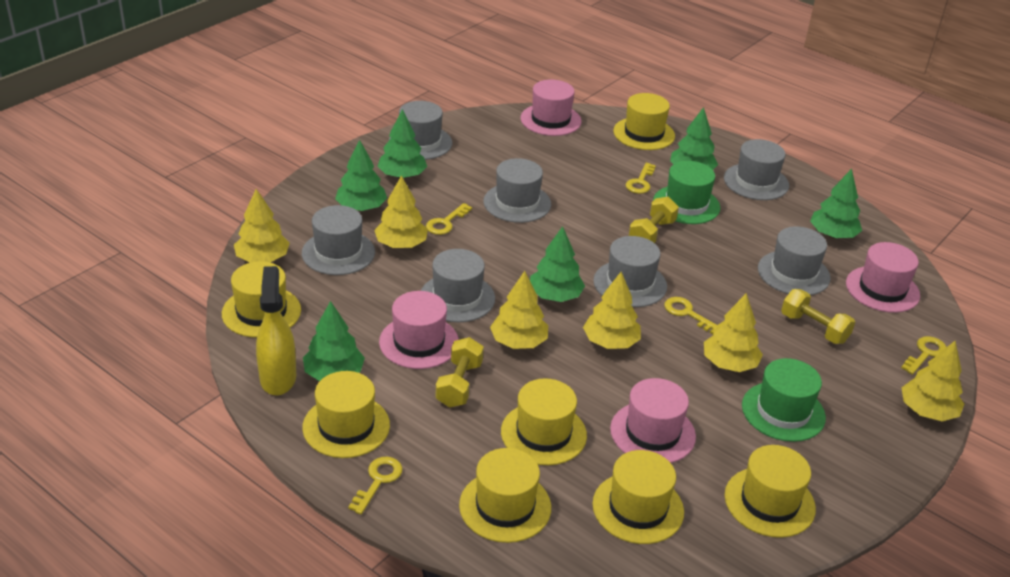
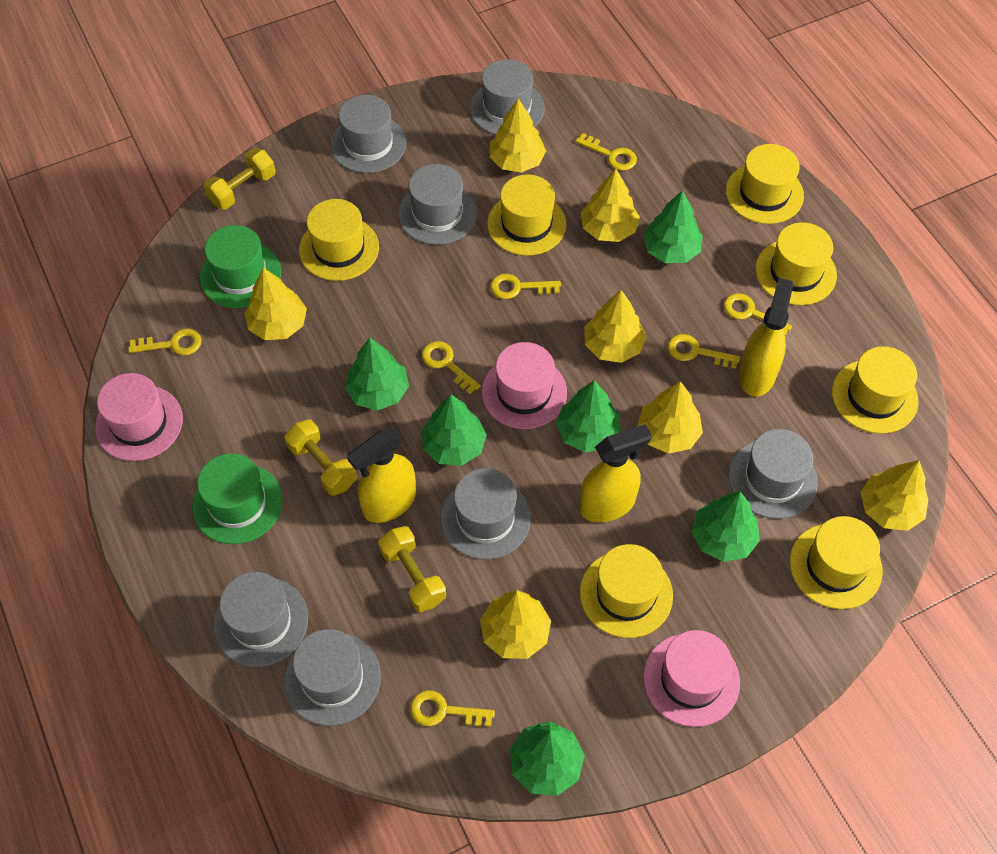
pink hat: [379,291,459,369] [521,79,582,136] [610,378,696,463] [846,242,920,313] = 4 -> [95,373,183,461] [482,342,567,429] [643,630,740,727] = 3
yellow key: [348,457,403,515] [426,203,472,235] [625,163,656,194] [664,297,717,334] [901,336,946,375] = 5 -> [128,328,202,355] [410,690,495,727] [422,341,481,394] [490,273,561,299] [575,133,637,171] [668,334,740,369] [724,293,792,335] = 7
yellow spray bottle: [256,266,296,395] = 1 -> [347,429,416,523] [579,424,652,522] [739,278,793,397] = 3
yellow tree: [234,189,290,263] [374,175,428,248] [490,271,548,349] [583,272,641,349] [704,293,763,372] [902,341,964,421] = 6 -> [245,268,307,340] [480,590,551,659] [489,98,546,173] [581,169,640,242] [584,290,647,363] [637,381,703,454] [860,460,929,531] = 7

